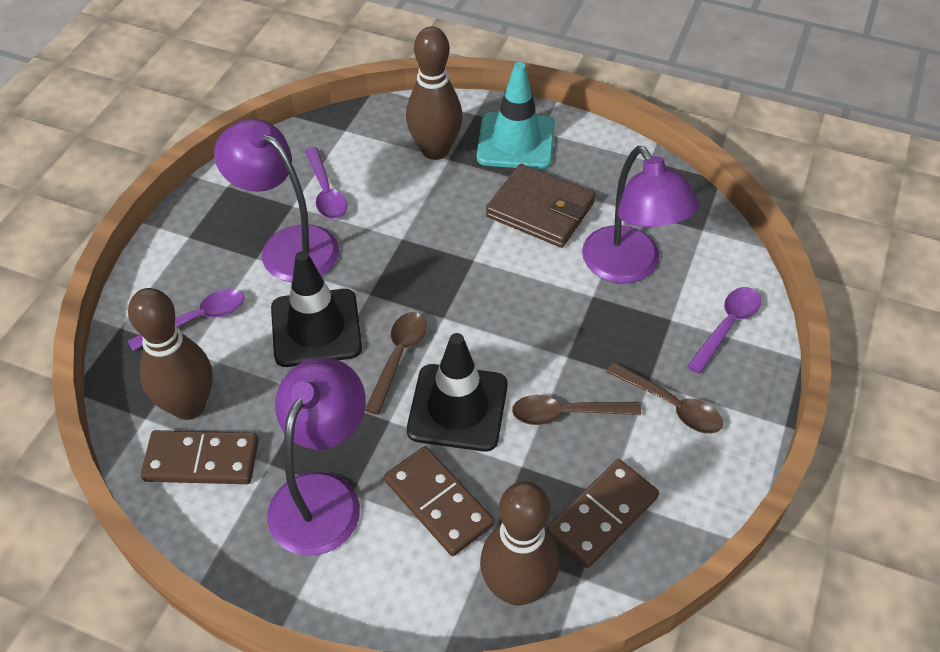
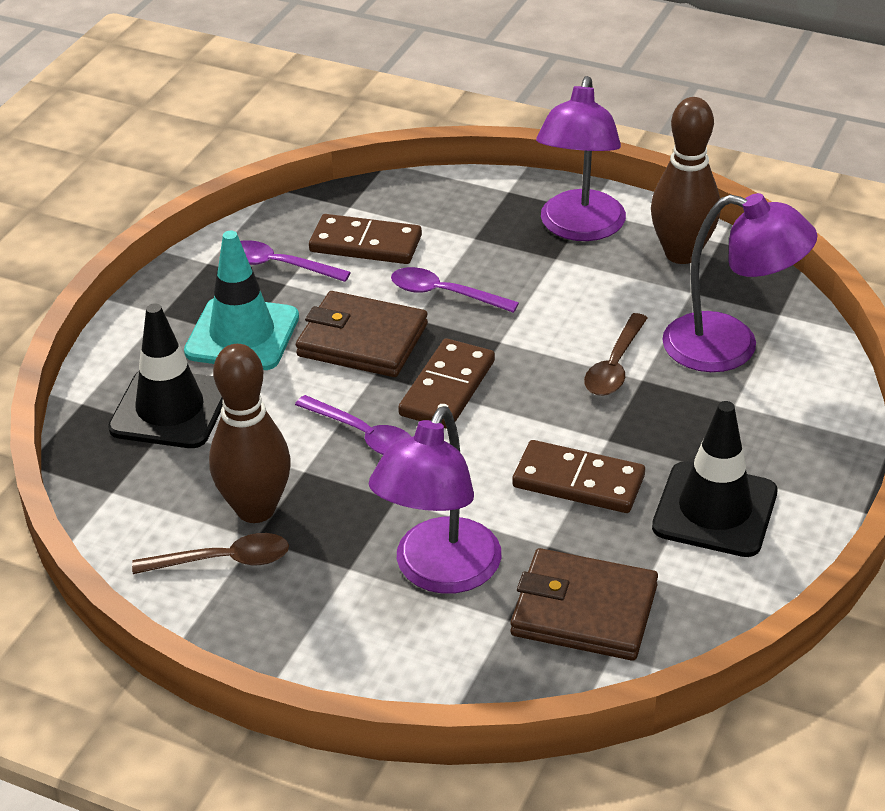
brown bowling pin: [128,288,213,420] [406,26,463,160] [480,482,559,606] = 3 -> [209,344,291,523] [651,97,721,264] = 2
brown spoon: [365,312,426,415] [512,395,641,425] [606,362,723,434] = 3 -> [132,533,289,574] [584,313,647,396] = 2
brown wallet: [486,164,595,248] = 1 -> [296,291,428,377] [511,548,658,661] = 2

